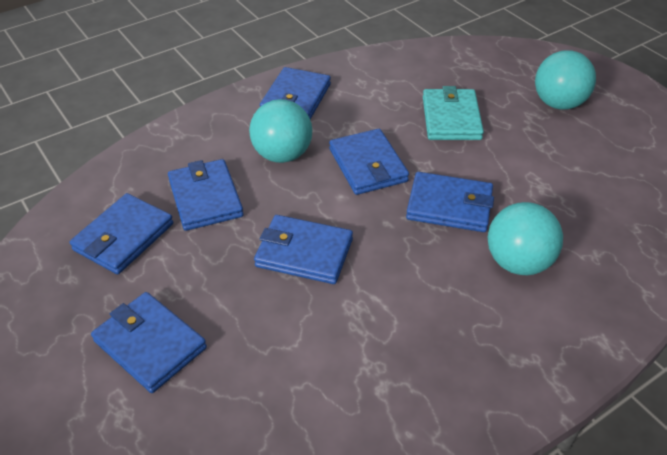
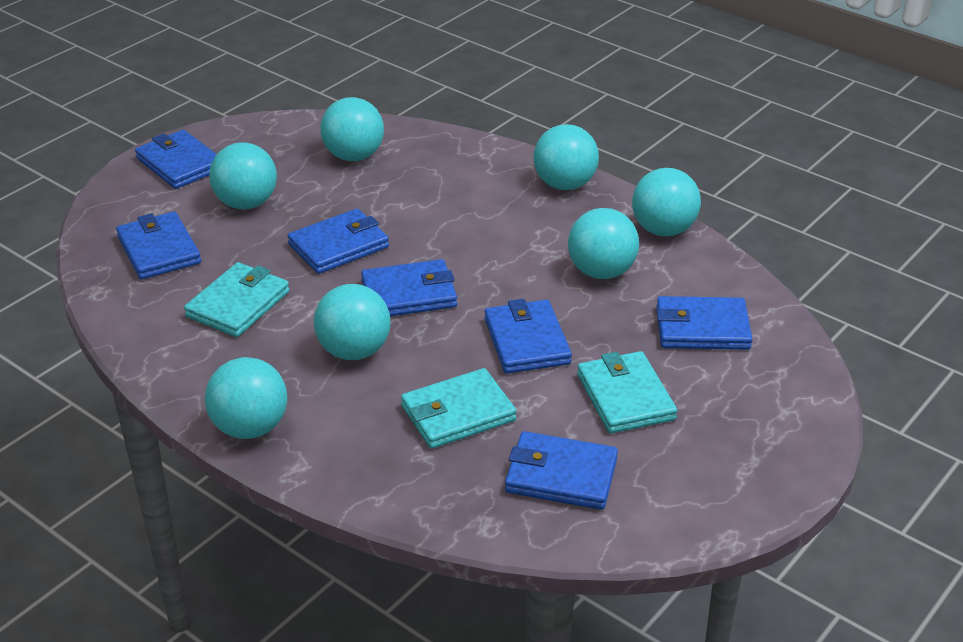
turquoise ball: [249,99,312,163] [488,202,563,275] [535,50,596,110] = 3 -> [205,357,287,439] [209,142,277,209] [314,284,390,360] [320,97,384,161] [533,124,599,190] [568,208,639,279] [632,168,701,236] = 7
turquoise wallet: [423,86,484,140] = 1 -> [184,262,289,337] [401,368,517,449] [577,351,677,434] = 3

